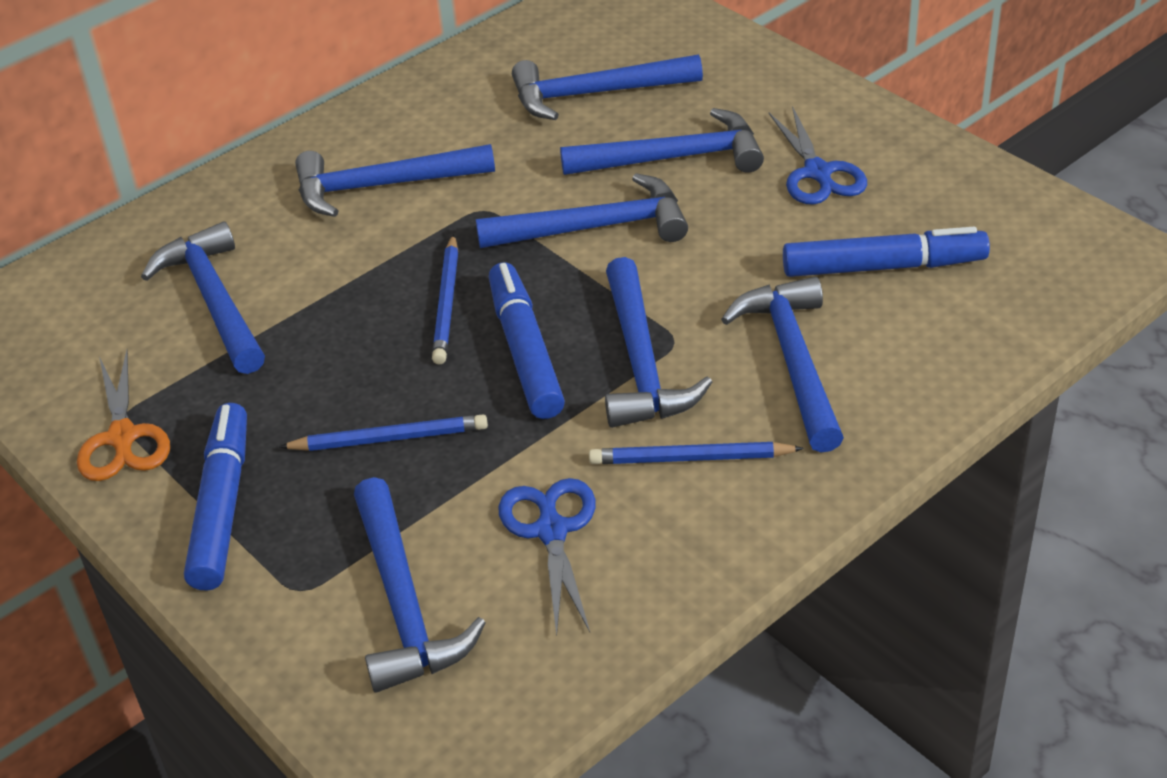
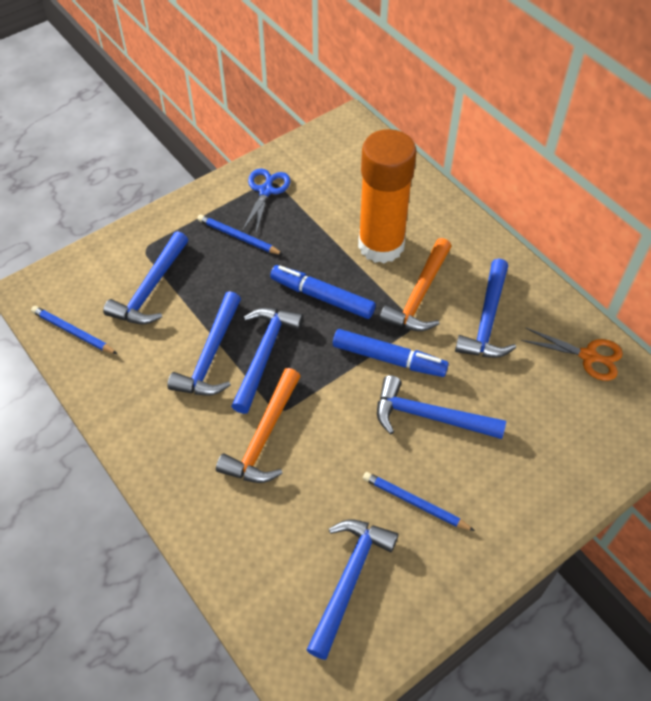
blue hammer: [141,221,265,374] [295,144,495,217] [354,477,486,693] [476,173,688,248] [512,54,703,120] [560,108,764,175] [605,257,712,428] [721,277,844,452] = 8 -> [103,231,188,324] [167,291,241,396] [231,308,303,414] [306,519,398,660] [377,375,506,439] [455,258,516,358] = 6
blue marker: [184,403,247,591] [489,262,565,419] [783,227,990,277] = 3 -> [270,265,376,319] [333,329,449,377] = 2
blue scissors: [498,478,596,636] [769,106,867,205] = 2 -> [242,168,291,233] = 1
orange glue stick: none = 0 -> [358,129,417,263] = 1
orange hammer: none = 0 -> [216,368,301,483] [380,238,452,331] = 2

